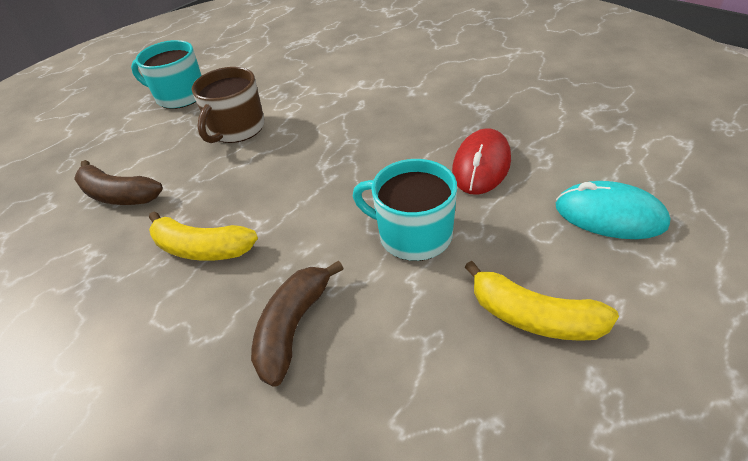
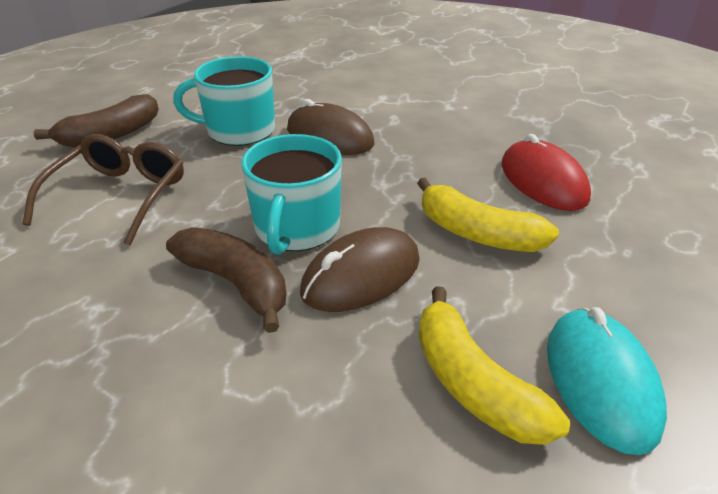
brown glasses: none = 0 -> [23,134,184,246] = 1
brown mouse: none = 0 -> [287,99,375,155] [300,227,420,312] = 2
brown mug: [192,67,265,143] = 1 -> none = 0

